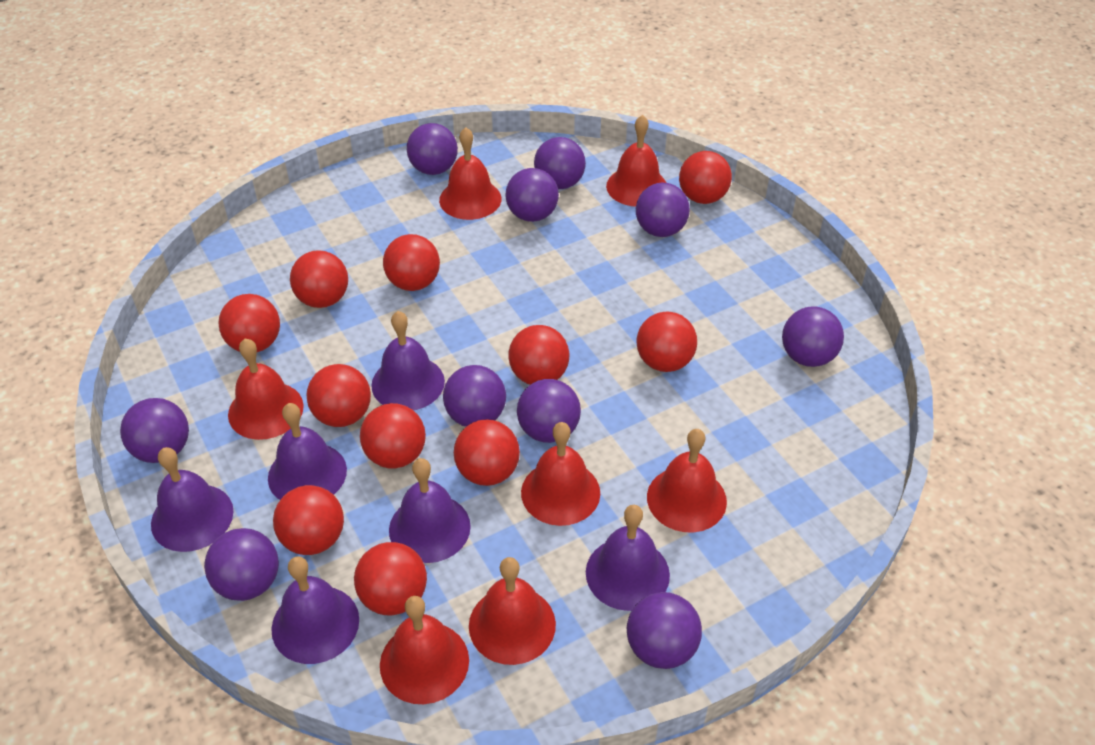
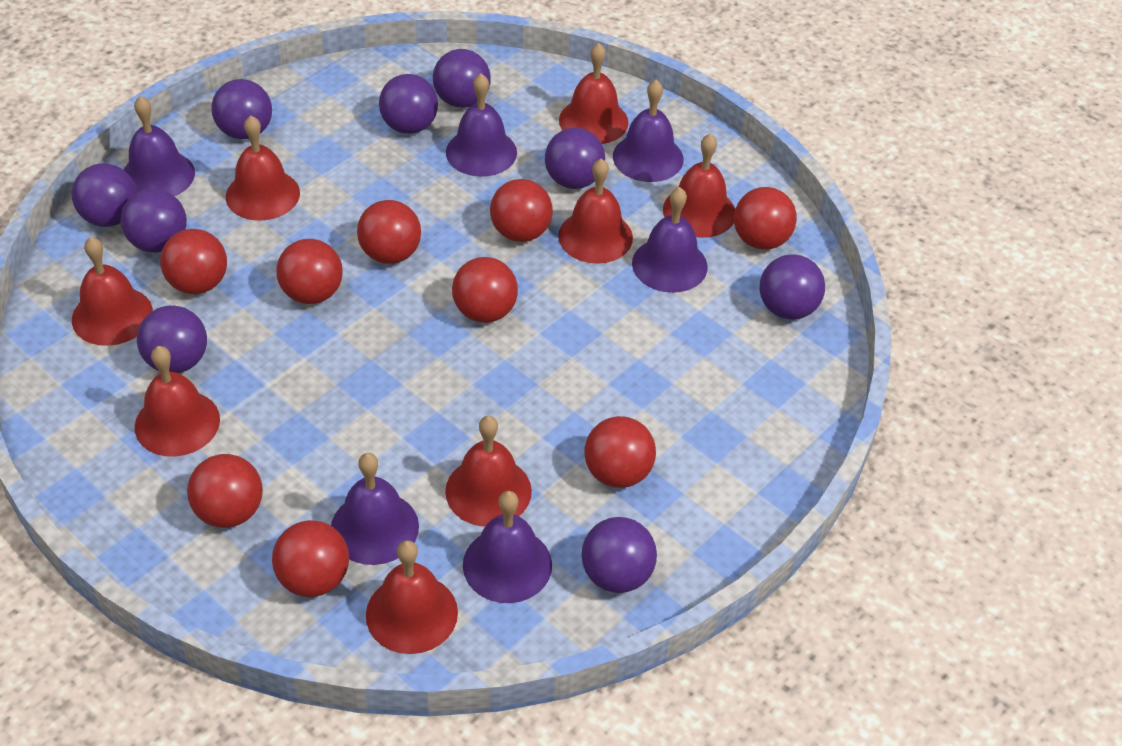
purple ball: [120,398,189,463] [204,528,279,601] [407,123,458,175] [443,365,506,427] [505,168,559,222] [517,379,581,443] [534,137,586,189] [627,592,702,669] [636,183,690,237] [782,307,844,367] = 10 -> [72,163,137,227] [121,188,187,253] [137,306,207,373] [211,79,272,139] [379,74,438,134] [433,49,491,108] [545,128,605,189] [582,517,657,593] [760,254,825,320] = 9
red ball: [219,294,280,352] [273,485,344,555] [290,250,348,308] [307,364,371,427] [354,542,427,615] [360,403,426,468] [383,234,440,291] [454,419,520,486] [508,325,569,385] [636,311,697,372] [679,151,732,204] = 11 -> [160,229,227,294] [187,454,263,528] [272,520,349,597] [276,239,343,304] [357,200,421,264] [452,257,518,323] [490,179,553,242] [584,416,656,488] [734,187,797,250] = 9
red bell: [228,339,304,440] [380,596,469,704] [439,127,502,220] [469,557,556,665] [521,422,600,526] [606,115,667,207] [647,429,727,533] = 7 -> [72,237,153,346] [135,346,220,457] [226,116,300,221] [366,540,458,654] [445,416,532,527] [558,158,633,264] [559,43,628,144] [663,134,735,238] = 8

